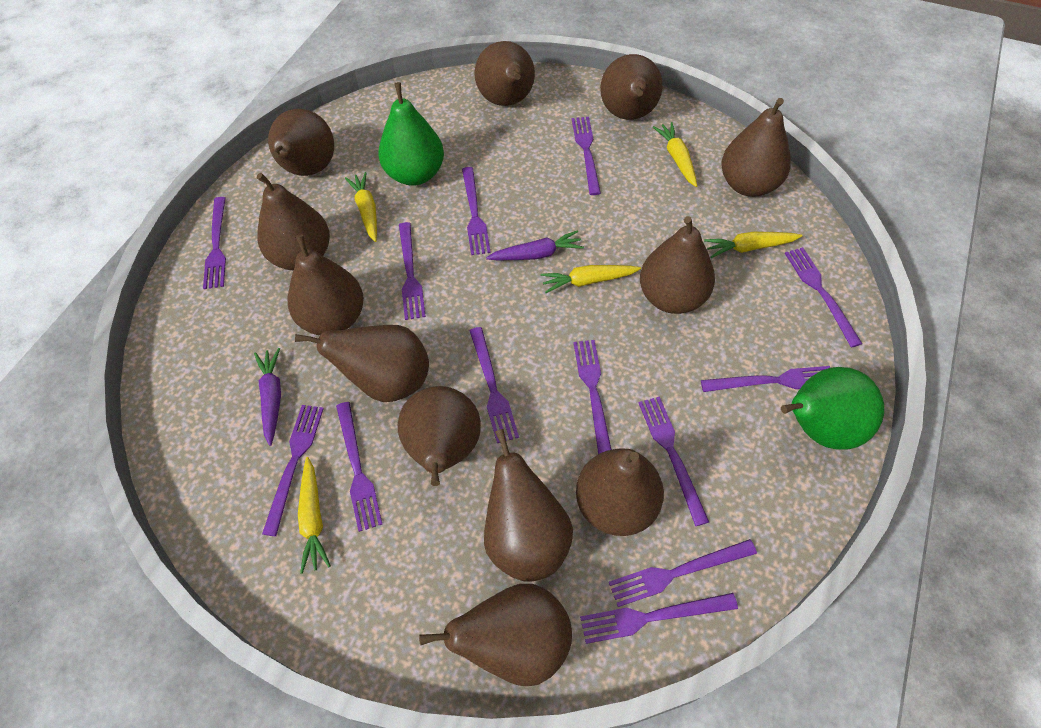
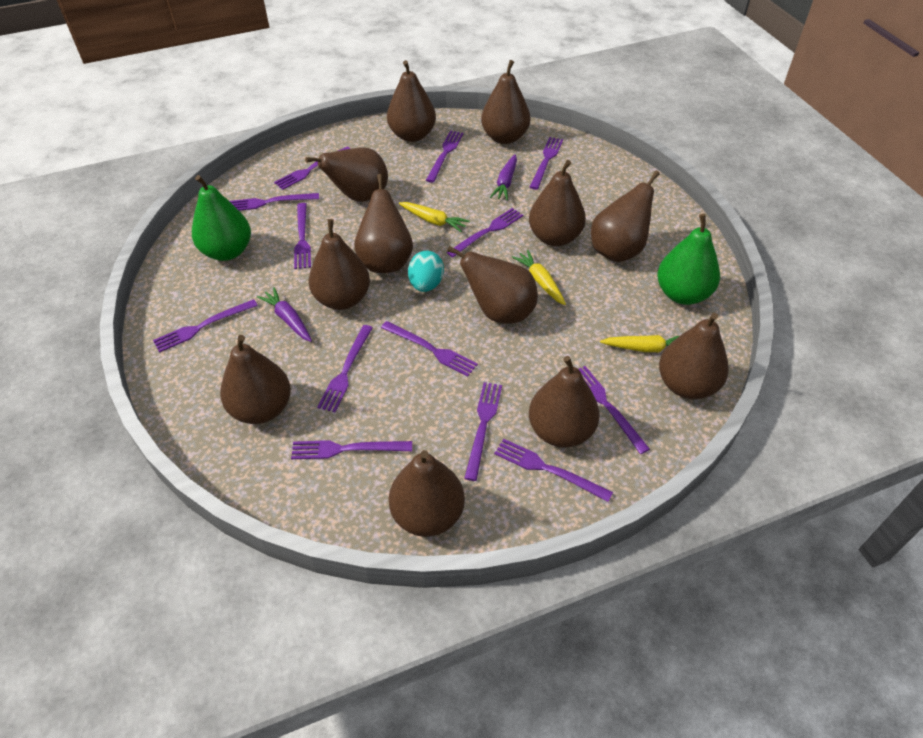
turquoise egg: none = 0 -> [408,251,444,292] = 1
yellow carrot: [298,457,331,574] [345,172,377,242] [541,265,641,293] [653,122,697,187] [704,232,802,258] = 5 -> [399,202,470,232] [512,250,566,305] [600,335,679,352] = 3

